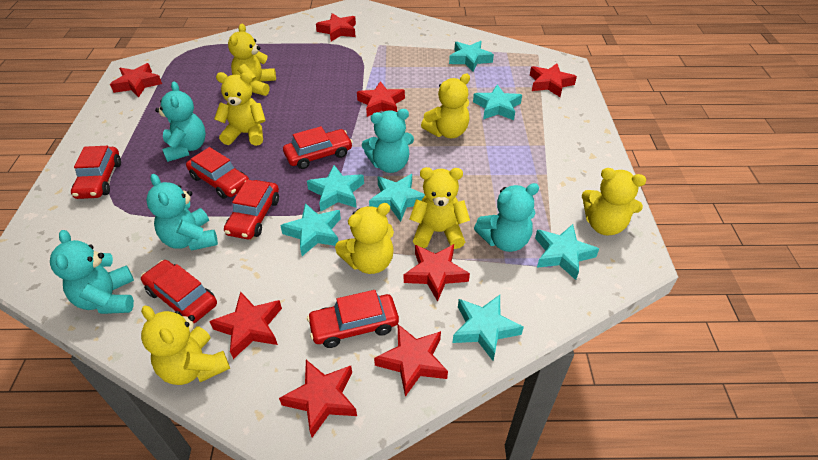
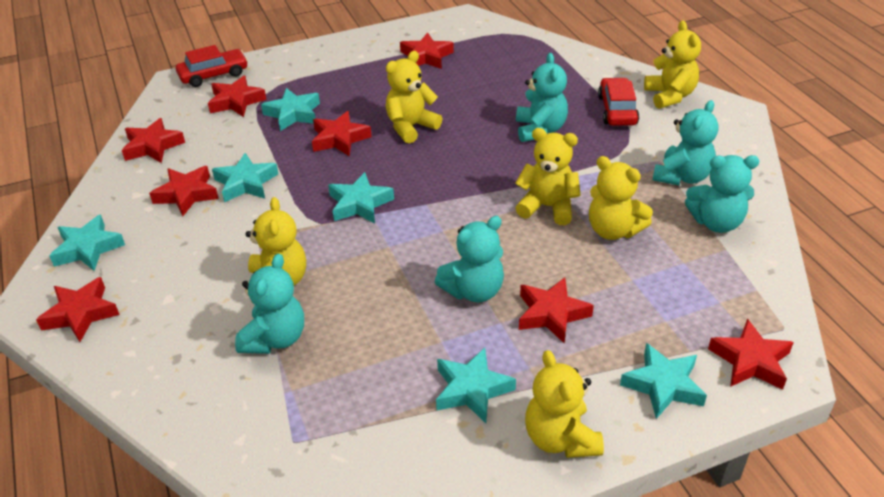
red car: [71,146,121,199] [141,260,217,323] [186,147,249,199] [224,180,279,239] [283,126,353,169] [307,290,399,348] = 6 -> [176,45,248,87] [598,78,639,126] = 2
turquoise star: [280,203,341,256] [307,165,364,211] [369,174,425,222] [449,41,494,71] [453,295,524,361] [473,85,522,120] [535,224,599,280] = 7 -> [49,214,125,271] [212,153,278,202] [261,88,320,131] [328,172,394,224] [436,348,516,423] [620,343,707,419] = 6
yellow teddy bear: [141,306,230,385] [214,72,266,146] [228,23,276,96] [335,203,394,274] [410,167,470,249] [421,74,470,138] [582,168,646,236] = 7 -> [246,197,306,302] [386,51,442,143] [515,128,581,225] [525,350,604,458] [589,156,653,240] [644,20,701,109] = 6

